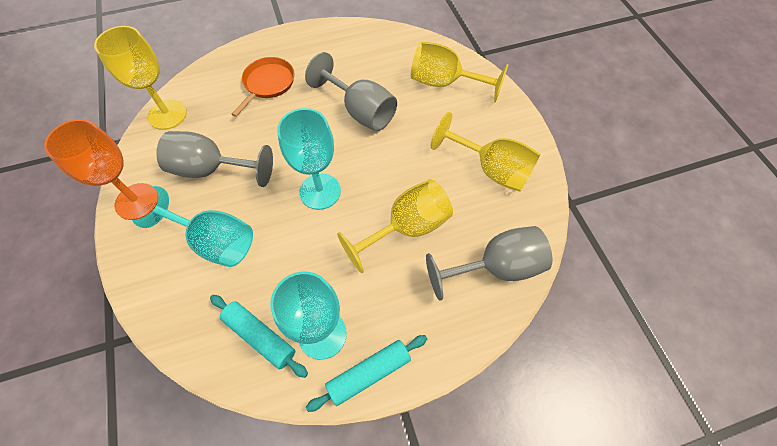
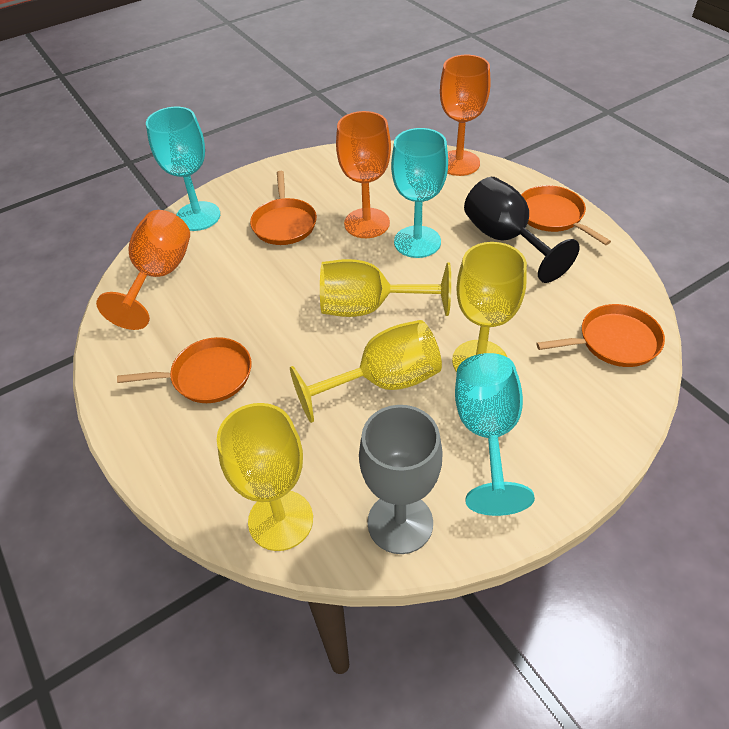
black goblet: none = 0 -> [464,177,580,283] = 1
grey goblet: [156,131,273,187] [305,52,397,131] [426,226,552,301] = 3 -> [359,405,442,554] = 1
orange goblet: [44,119,151,220] = 1 -> [96,210,190,330] [336,111,391,238] [440,55,490,176] = 3
orange pan: [232,57,294,117] = 1 -> [117,337,252,403] [250,171,317,245] [521,185,611,245] [536,304,665,367] = 4
turquoise rolling pin: [210,295,308,378] [306,335,427,412] = 2 -> none = 0

